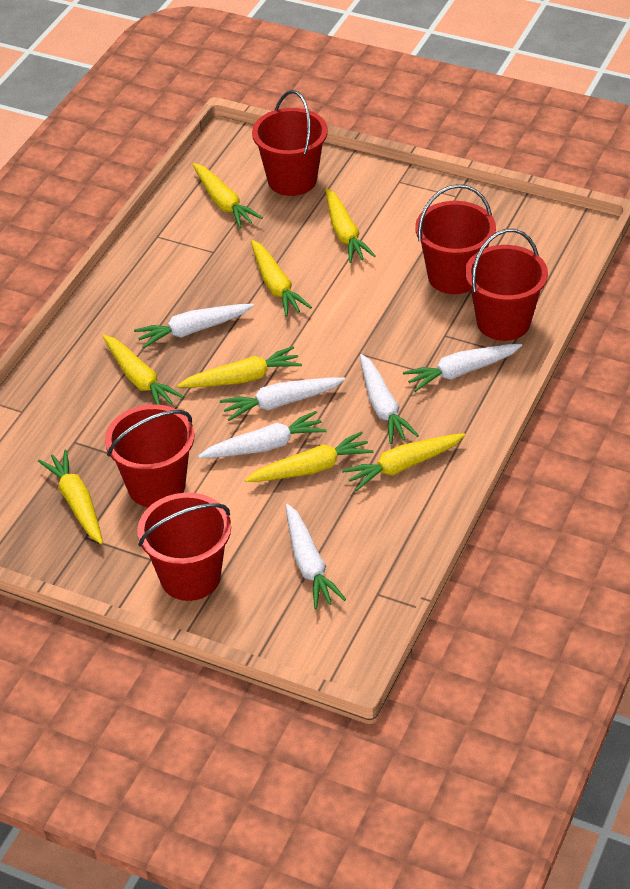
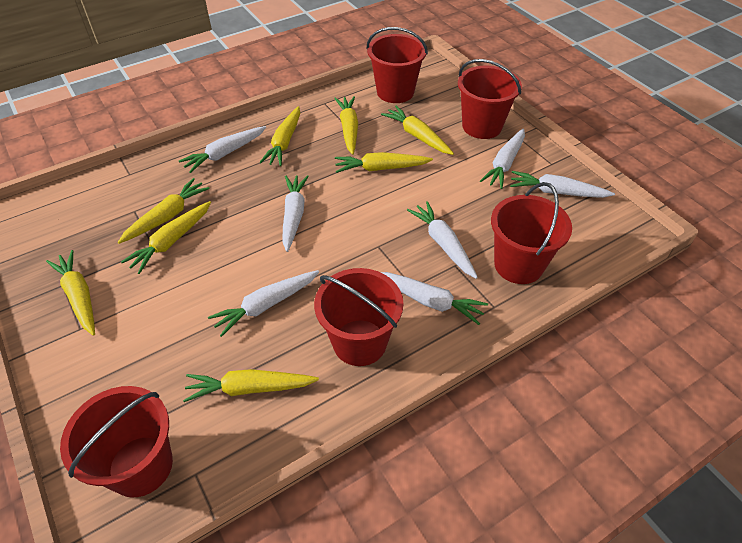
white carrot: [134,304,254,349] [198,411,327,458] [220,377,345,421] [286,504,346,609] [360,354,419,444] [403,344,522,392] = 6 -> [179,126,266,173] [208,270,319,337] [283,175,309,252] [380,272,488,325] [407,201,478,279] [480,128,525,189] [510,171,615,198] = 7

